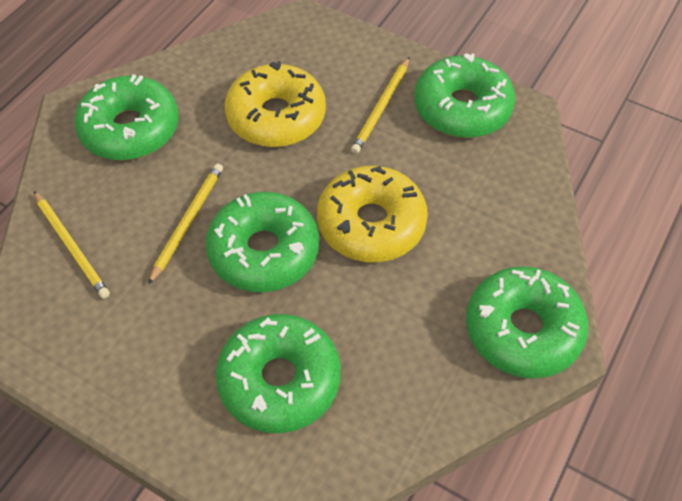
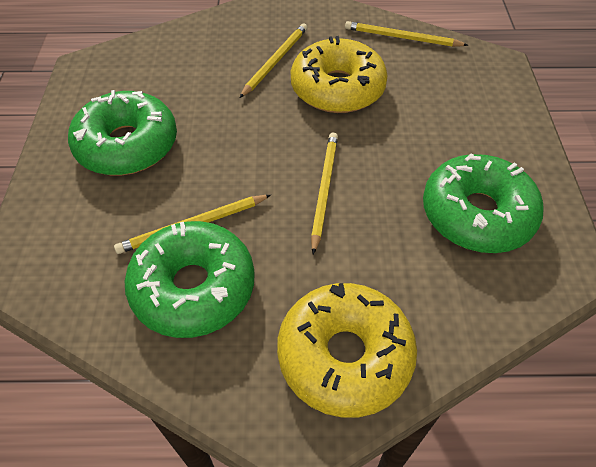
green donut: [74,74,179,160] [205,192,319,292] [215,314,341,433] [414,53,515,138] [466,266,588,379] = 5 -> [68,90,177,175] [124,221,255,338] [423,153,544,253] = 3
yellow pencil: [34,191,110,299] [148,163,223,285] [351,57,410,154] = 3 -> [114,195,271,254] [240,24,307,98] [311,132,338,254] [345,21,468,47] = 4

